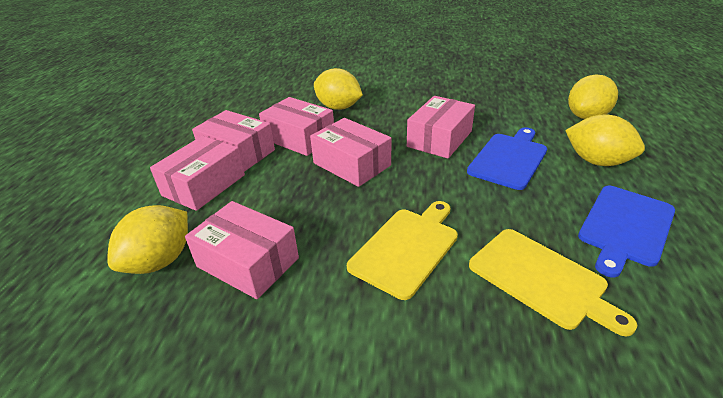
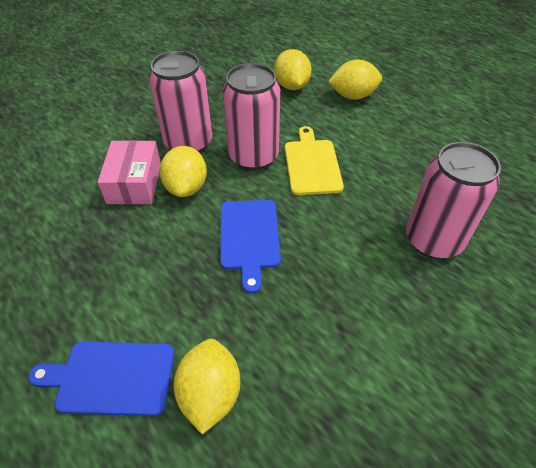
pink box: [150,136,245,211] [185,201,299,299] [192,110,275,172] [259,97,334,156] [310,118,391,187] [407,96,475,159] = 6 -> [98,140,161,204] = 1
pink can: none = 0 -> [149,51,212,153] [223,63,280,171] [406,142,501,259] = 3
yellow cutting board: [347,201,458,300] [469,229,637,336] = 2 -> [285,126,344,195] = 1

